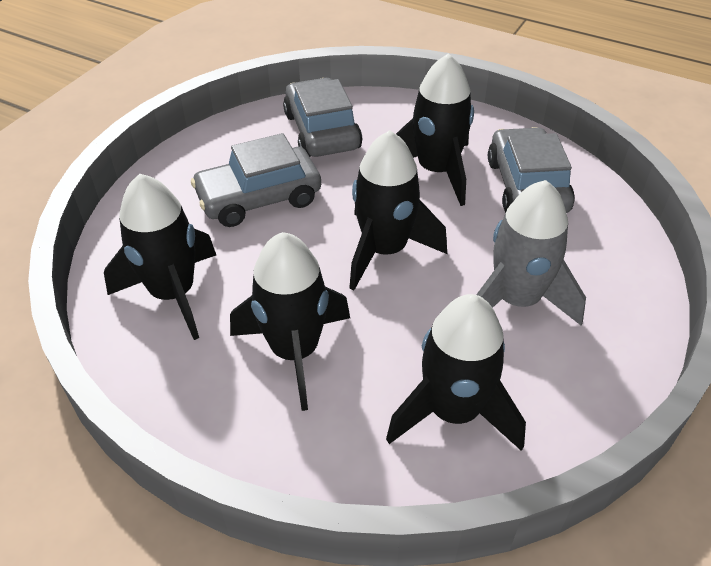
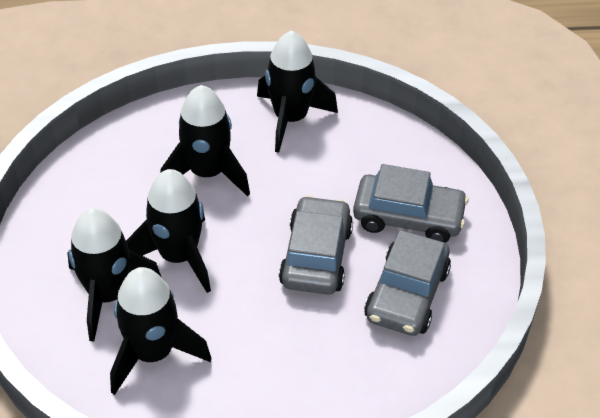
grey rocket: [476,180,586,325] = 1 -> none = 0

